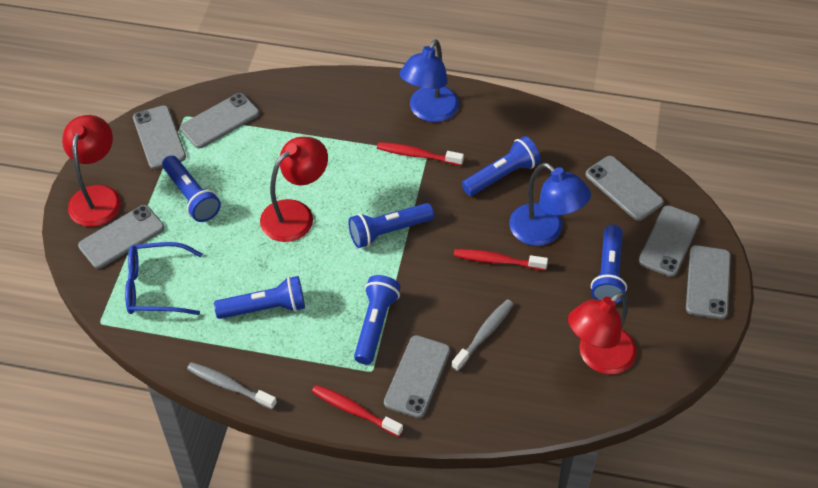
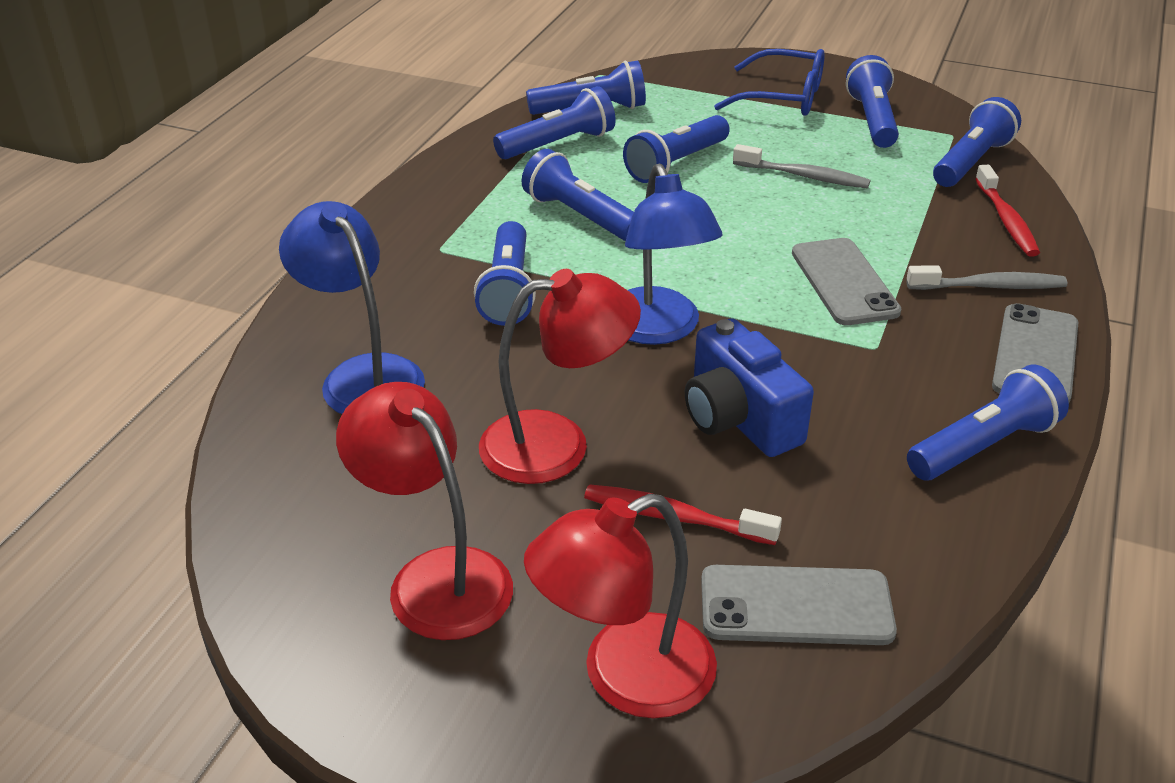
blue camera: none = 0 -> [685,318,814,457] = 1
blue flashlight: [162,155,221,222] [214,276,305,319] [348,203,434,248] [354,275,401,365] [462,136,541,196] [591,225,627,304] = 6 -> [474,221,536,326] [493,86,616,159] [522,149,634,241] [526,60,646,115] [623,115,730,183] [846,55,899,148] [907,364,1069,480] [933,97,1021,187] = 8
grey phone: [78,205,164,269] [133,105,186,169] [180,93,259,148] [384,335,450,418] [585,156,664,221] [638,205,700,277] [686,245,731,319] = 7 -> [701,565,897,645] [792,238,902,325] [992,303,1079,403] = 3
red toothbrush: [312,385,403,437] [377,142,464,166] [454,249,548,270] = 3 -> [584,484,782,545] [975,165,1040,257] = 2

